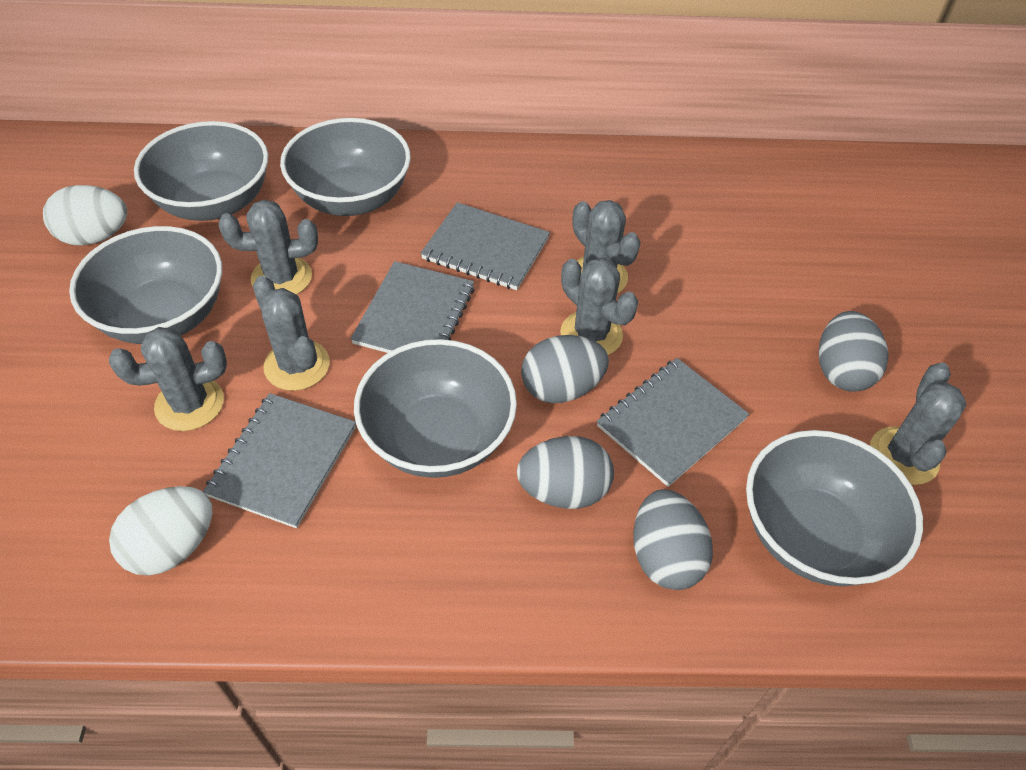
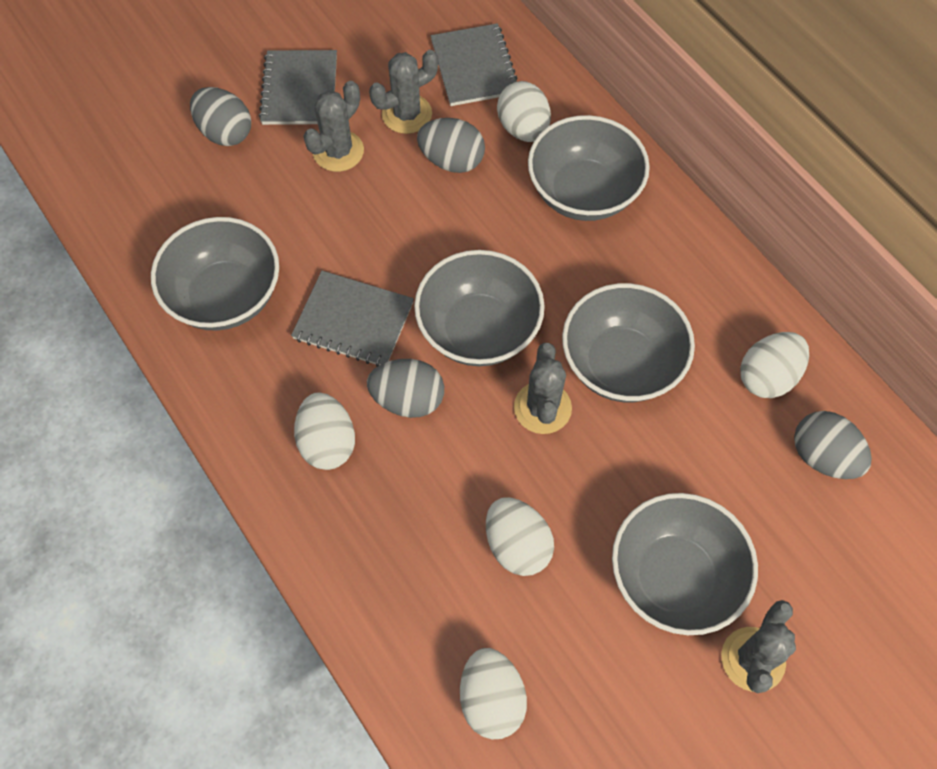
grey cactus: [109,327,227,431] [218,200,318,295] [253,276,330,391] [560,258,638,355] [572,200,641,294] [870,362,966,485] = 6 -> [303,81,364,172] [369,50,438,134] [514,343,572,434] [721,600,796,693] = 4
grey notebook: [203,393,356,528] [351,261,474,353] [420,202,550,290] [597,358,749,487] = 4 -> [259,50,337,125] [291,271,414,367] [431,23,518,106] = 3
white egg: [43,185,127,246] [109,486,213,576] = 2 -> [294,392,355,470] [460,648,527,739] [486,497,554,576] [497,81,551,142] [740,332,809,398] = 5

